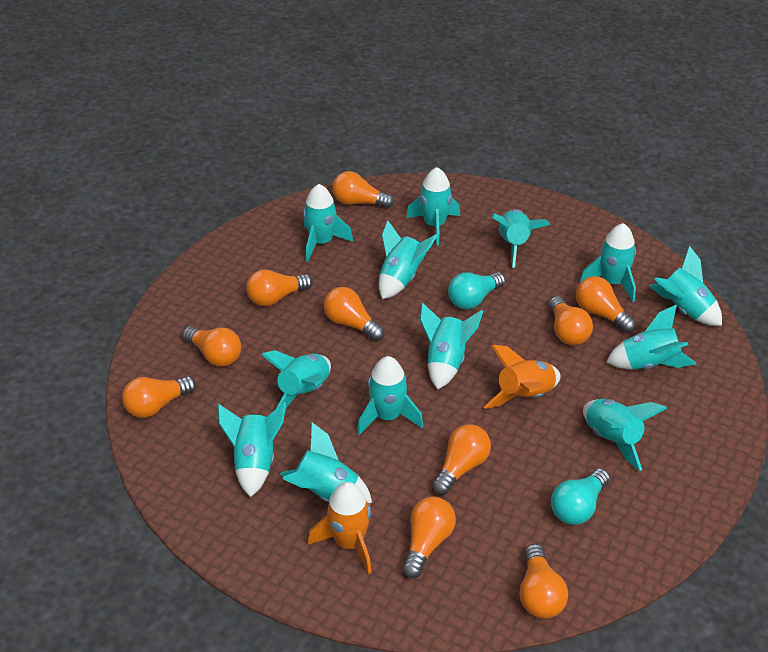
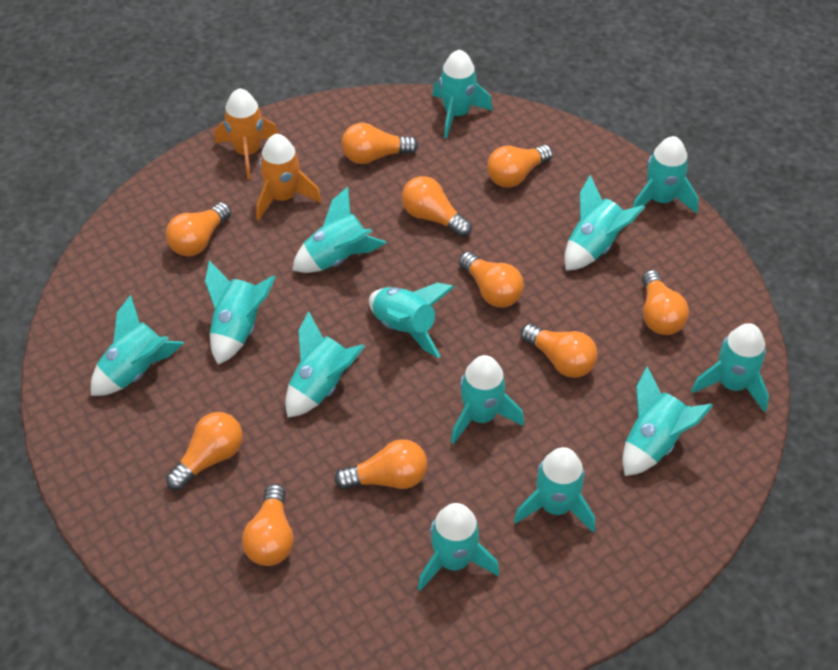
turquoise light bulb: [448,272,505,309] [551,469,610,525] = 2 -> none = 0

